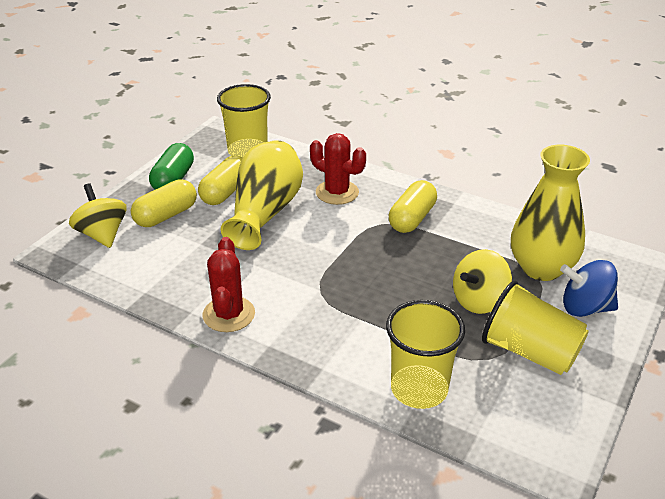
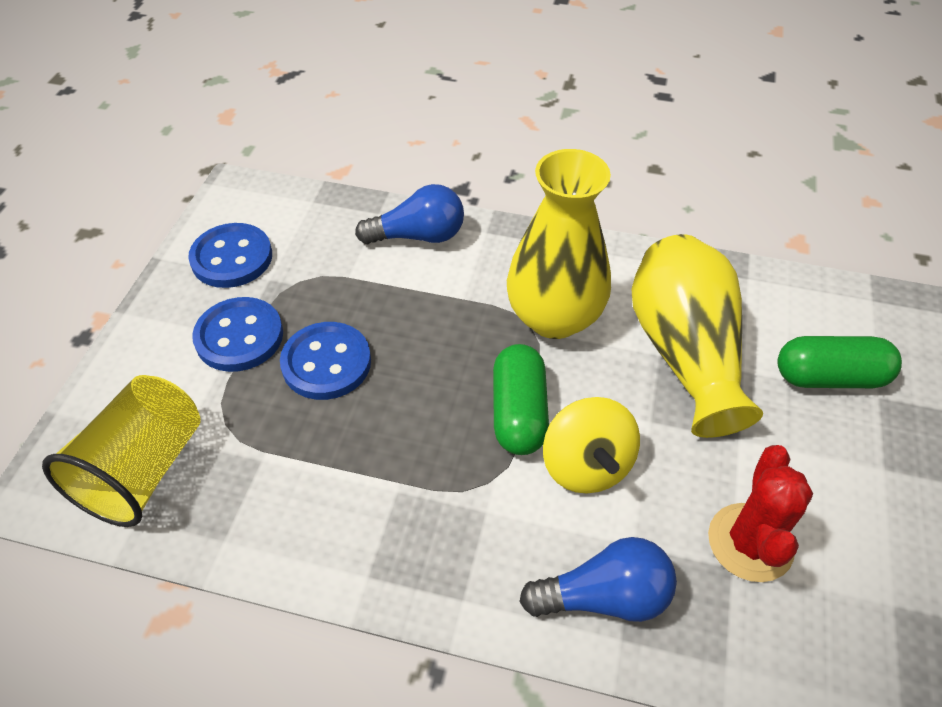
blue button: none = 0 -> [188,223,272,288] [192,297,283,372] [280,322,371,400] = 3
blue light bulb: none = 0 -> [355,184,464,244] [519,537,677,622] = 2
blue spinning top: [560,260,618,317] = 1 -> none = 0
green capsule: [149,143,194,190] = 1 -> [493,344,549,455] [778,336,902,388] = 2
red cactus: [202,237,255,332] [310,133,366,205] = 2 -> [708,445,813,582] = 1
yellow capsule: [131,179,197,227] [198,156,242,205] [389,180,437,233] = 3 -> none = 0
yellow cup: [217,84,271,158] [386,300,465,409] [482,280,589,375] = 3 -> [42,375,200,527] = 1
yellow spinning top: [69,183,127,248] [453,249,512,314] = 2 -> [543,397,640,494] = 1

